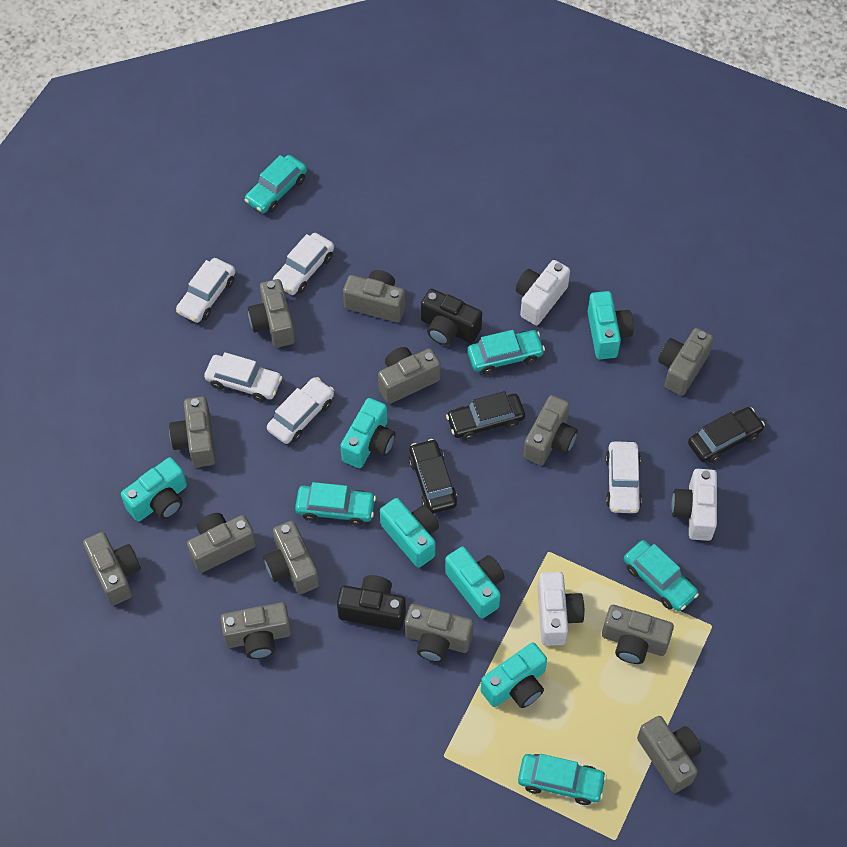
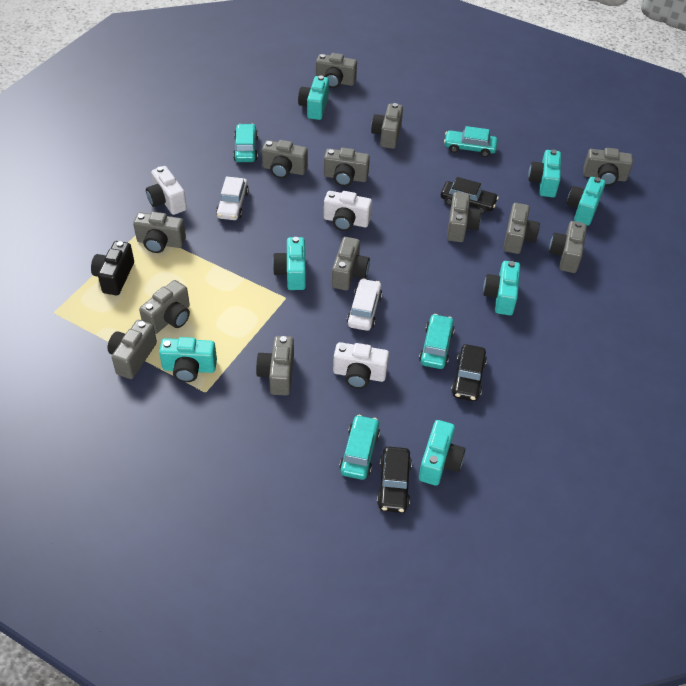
black camera: [337,575,406,630] [421,289,482,345] = 2 -> [91,241,134,295] = 1
turquoise camera: [121,457,187,522] [340,398,396,468] [380,498,439,568] [445,547,505,618] [481,642,547,708] [587,291,634,359] = 6 -> [159,337,217,382] [272,237,306,290] [298,76,329,120] [419,420,465,486] [483,261,520,315] [528,149,561,197] [567,177,606,226] = 7
turquoise car: [244,155,307,213] [295,482,376,526] [467,330,545,375] [518,754,607,805] [624,540,699,611] = 5 -> [233,124,258,162] [339,415,380,480] [419,314,455,369] [444,126,498,157] = 4
white car: [176,258,236,323] [204,352,282,402] [267,377,334,444] [273,233,334,295] [605,441,642,513] = 5 -> [216,176,249,220] [347,278,382,331] = 2

